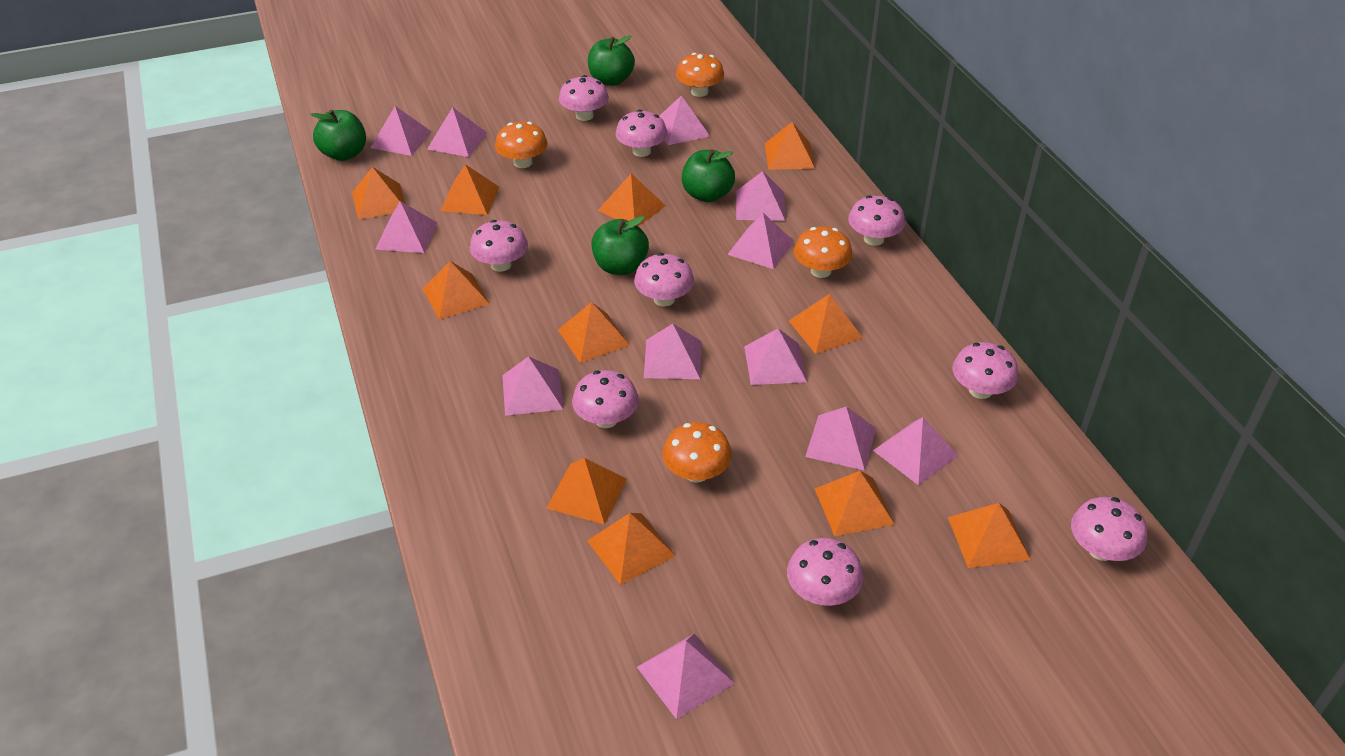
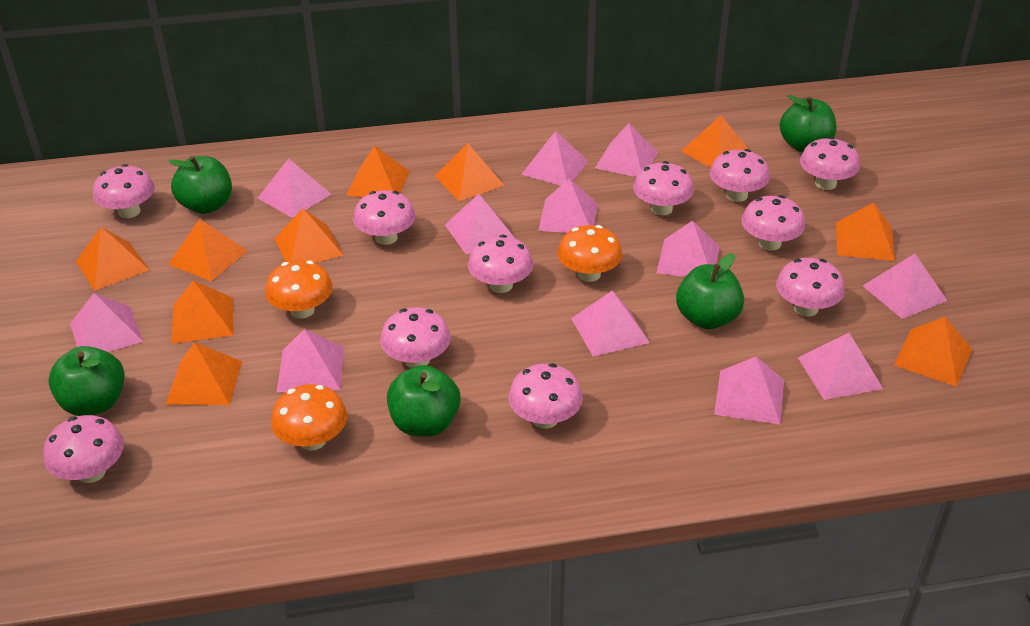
green apple: [311,110,366,161] [588,36,635,86] [591,216,649,275] [681,149,735,202] = 4 -> [48,346,125,416] [168,156,232,214] [387,365,460,437] [676,253,744,329] [780,95,836,153] = 5
orange mushroom: [495,122,548,168] [662,422,732,483] [676,53,724,97] [794,226,852,278] = 4 -> [265,260,333,319] [271,384,347,451] [558,225,622,282] = 3
orange pyramid: [352,167,405,220] [422,261,490,320] [440,164,499,215] [546,458,627,525] [558,302,630,363] [587,513,676,585] [598,174,666,226] [765,122,815,170] [789,294,863,354] [815,471,895,536] [948,503,1031,568] = 11 -> [76,227,149,291] [166,342,242,405] [168,219,247,281] [172,280,234,344] [275,208,343,263] [346,146,410,197] [435,143,505,201] [681,115,748,168] [836,202,895,261] [894,317,972,387] = 10
pink mushroom: [470,220,528,272] [559,75,609,121] [572,370,639,428] [616,110,667,157] [634,253,694,307] [787,538,863,606] [848,195,905,246] [952,342,1018,399] [1071,497,1147,561] = 9 -> [43,415,124,483] [93,164,155,218] [353,190,415,245] [380,307,451,368] [468,235,533,293] [508,363,583,429] [633,161,694,215] [710,149,770,202] [741,195,805,251] [776,258,844,316] [800,137,860,190] = 11

